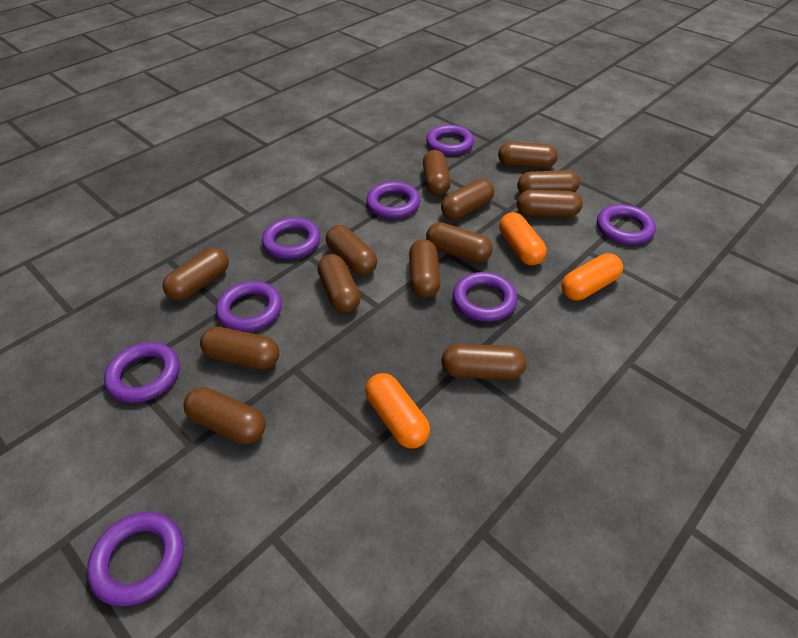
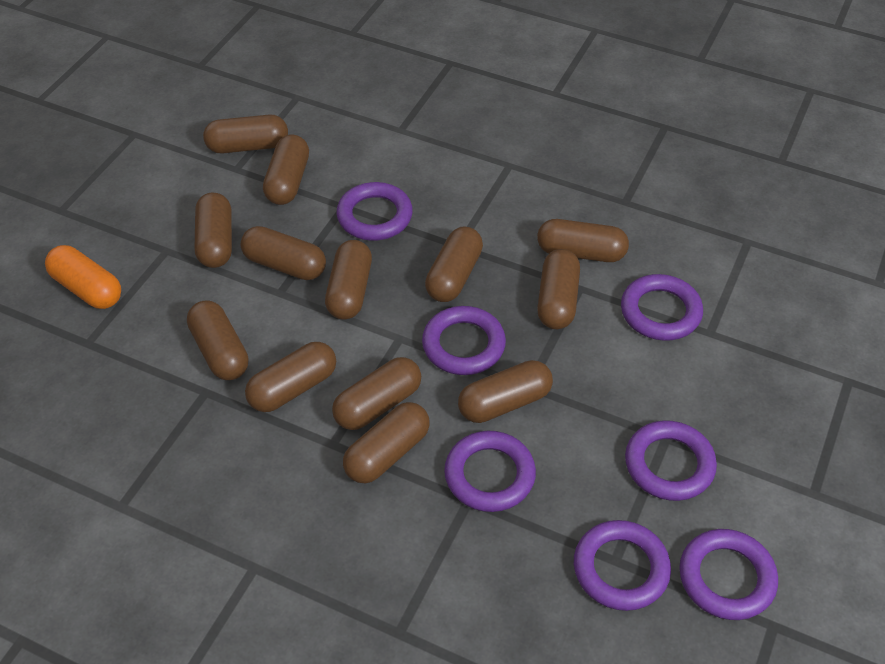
orange capsule: [365,373,430,448] [499,212,547,265] [561,253,623,301] = 3 -> [45,245,121,309] = 1
purple ring: [87,512,183,606] [104,342,179,403] [216,281,282,332] [262,217,320,259] [366,181,420,219] [426,125,474,155] [453,272,517,322] [597,204,656,245] = 8 -> [337,182,413,241] [422,306,506,375] [444,431,536,512] [574,520,671,611] [621,274,703,341] [625,420,717,501] [679,529,778,620] = 7

